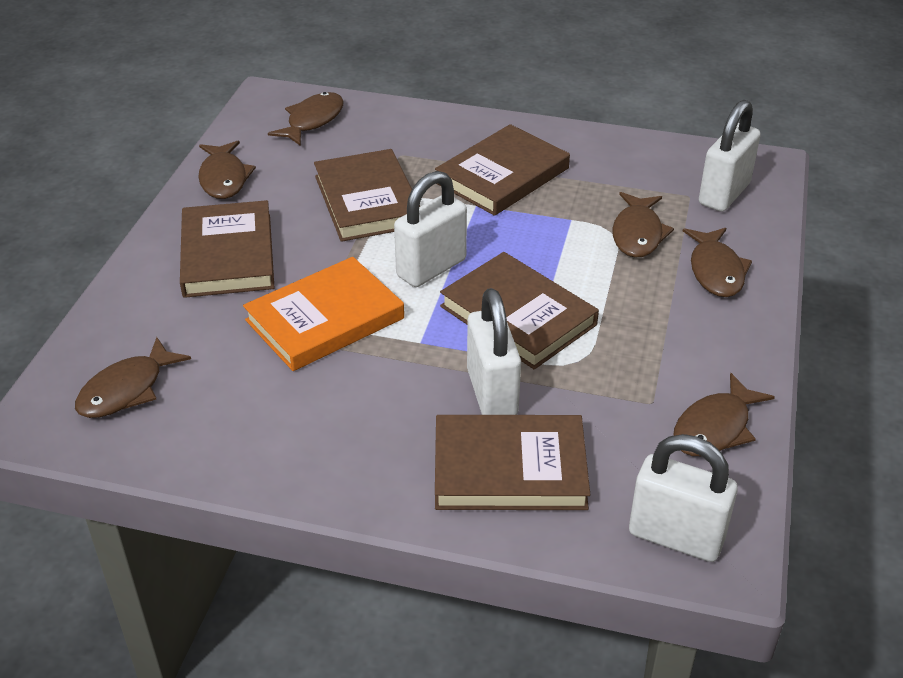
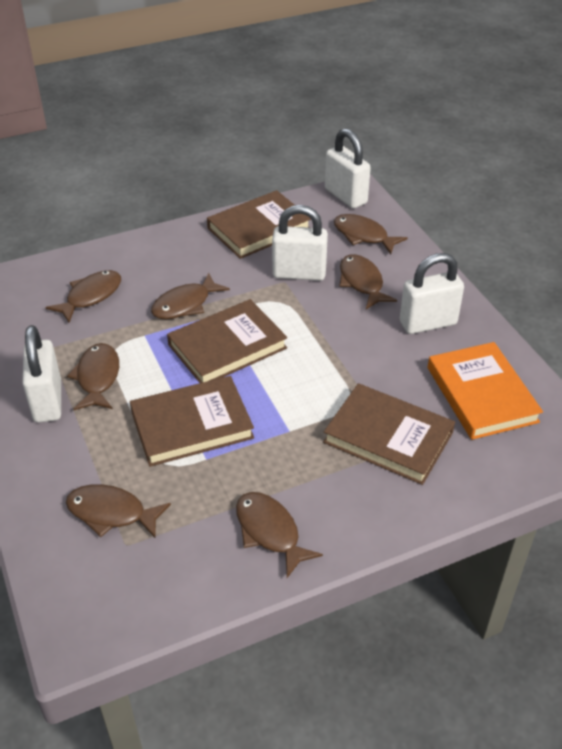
brown book: [180,200,275,298] [314,149,420,242] [435,124,570,216] [435,415,590,510] [440,252,599,370] = 5 -> [130,376,254,467] [167,299,287,383] [207,190,311,259] [323,383,455,485] = 4
brown fish: [75,337,191,418] [198,141,256,199] [268,92,344,146] [612,192,674,257] [673,373,775,456] [683,228,752,297] = 6 -> [45,270,121,323] [66,484,171,538] [67,343,119,410] [151,273,230,319] [236,492,323,578] [334,214,408,254] [339,254,397,309] = 7

